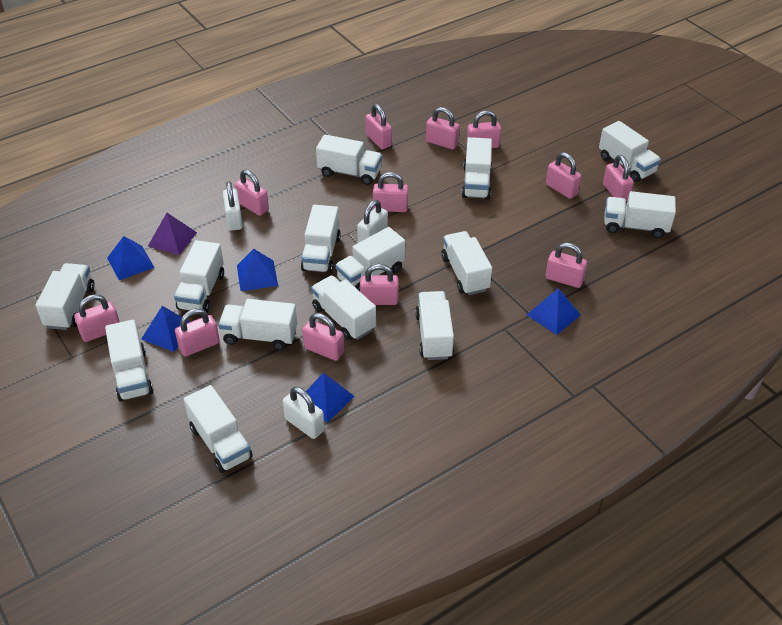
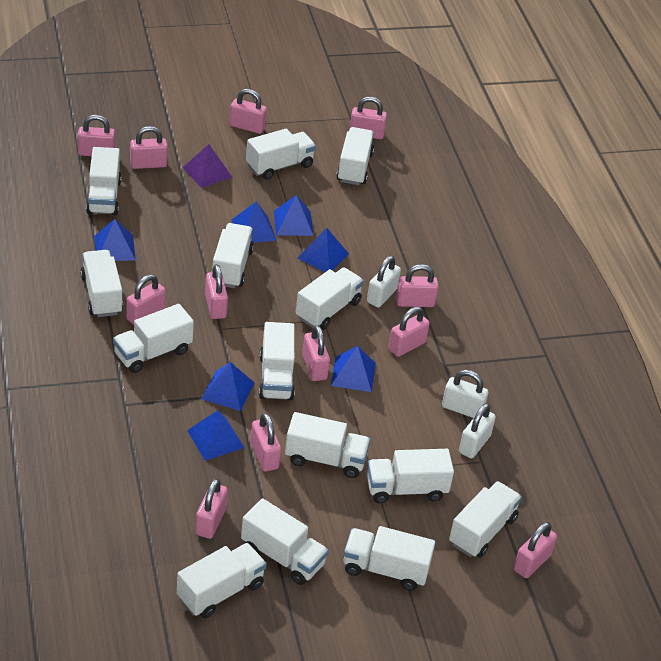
blue pyramid: [107,236,155,280] [141,306,189,352] [237,249,278,291] [306,373,355,423] [527,288,581,335] = 5 -> [94,219,136,261] [187,410,244,460] [201,362,255,411] [232,202,276,243] [274,195,313,236] [297,228,349,272] [331,346,376,392] = 7

